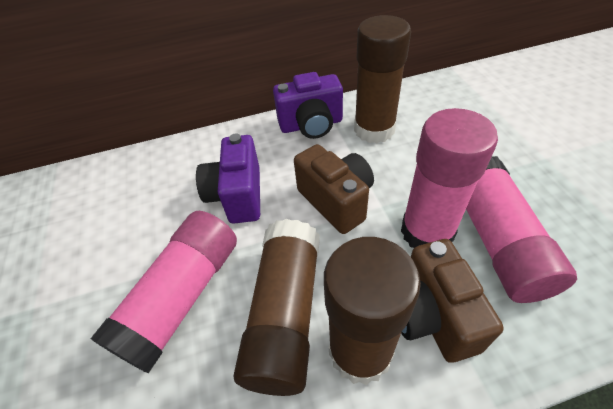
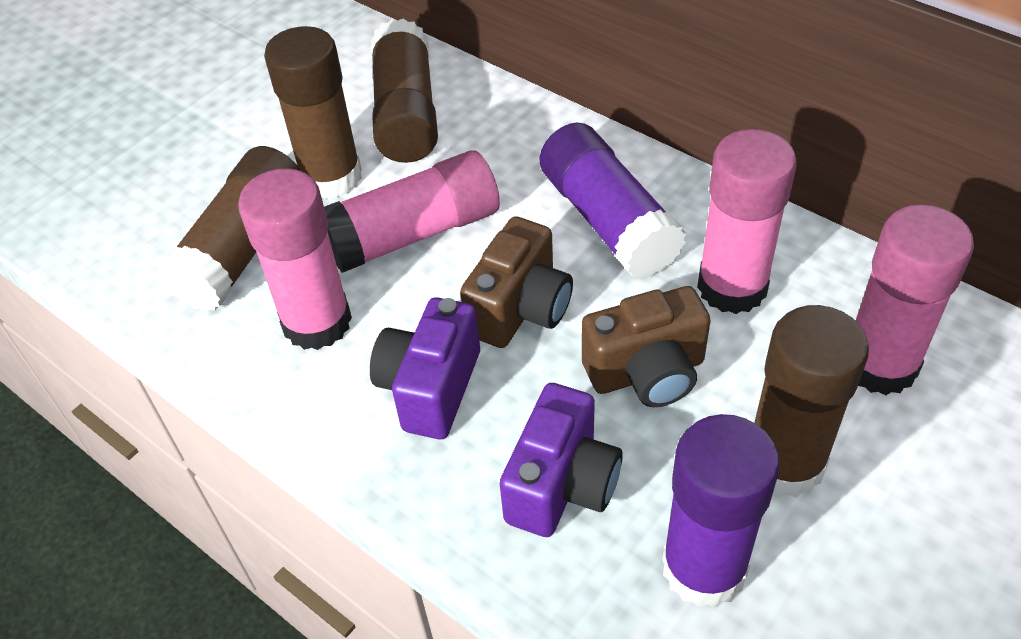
brown glue stick: [234,219,320,396] [324,237,421,385] [354,15,411,143] = 3 -> [158,146,301,311] [264,26,362,199] [371,18,438,163] [754,305,869,498] = 4
pink glue stick: [90,211,237,373] [401,108,498,248] [466,156,577,303] = 3 -> [238,168,352,350] [324,150,500,273] [697,129,797,314] [856,205,974,395] = 4
purple glue stick: none = 0 -> [540,123,686,279] [662,414,780,608] = 2

